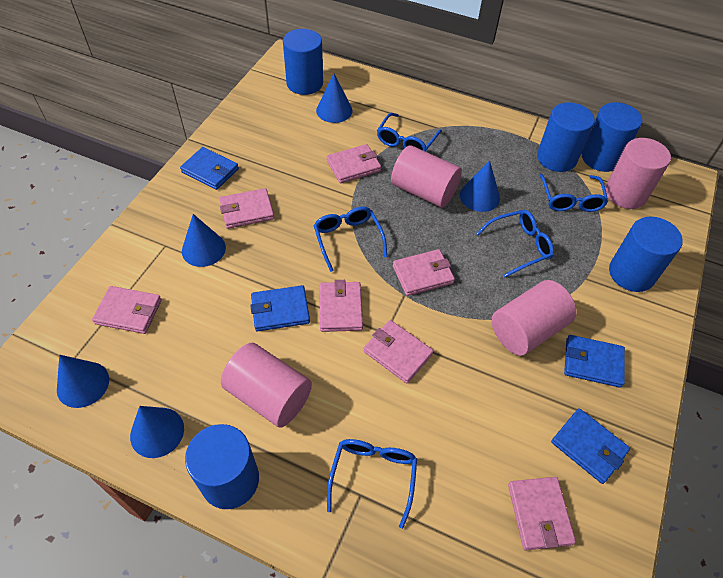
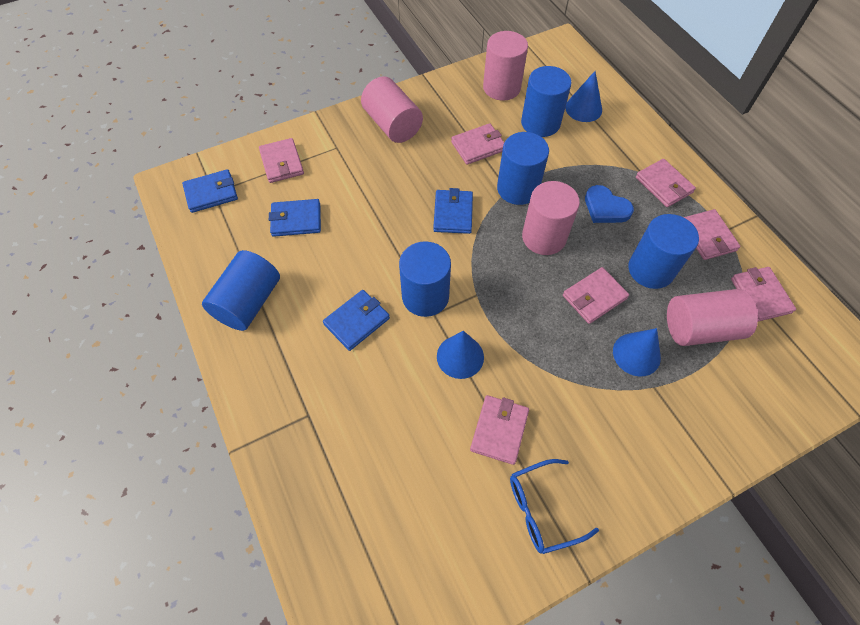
blue cone: [57,355,109,408] [130,406,184,458] [182,214,226,267] [316,73,352,123] [460,160,500,212] = 5 -> [437,331,484,379] [565,71,602,122] [613,328,661,377] = 3
blue glasses: [313,207,387,272] [327,439,417,529] [377,113,442,152] [476,210,554,277] [539,174,608,212] = 5 -> [510,459,599,554] = 1
blue heart: none = 0 -> [585,185,634,223] = 1

